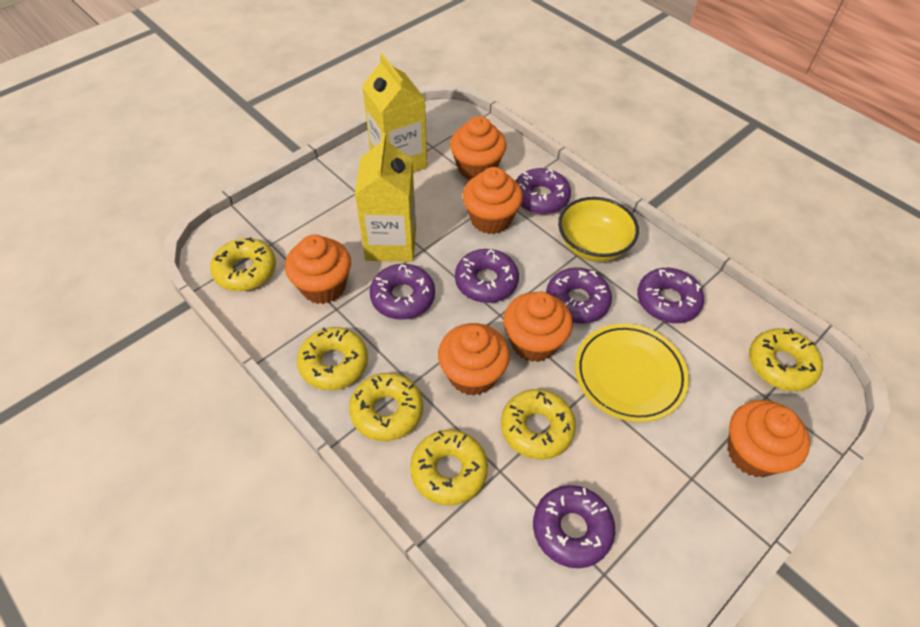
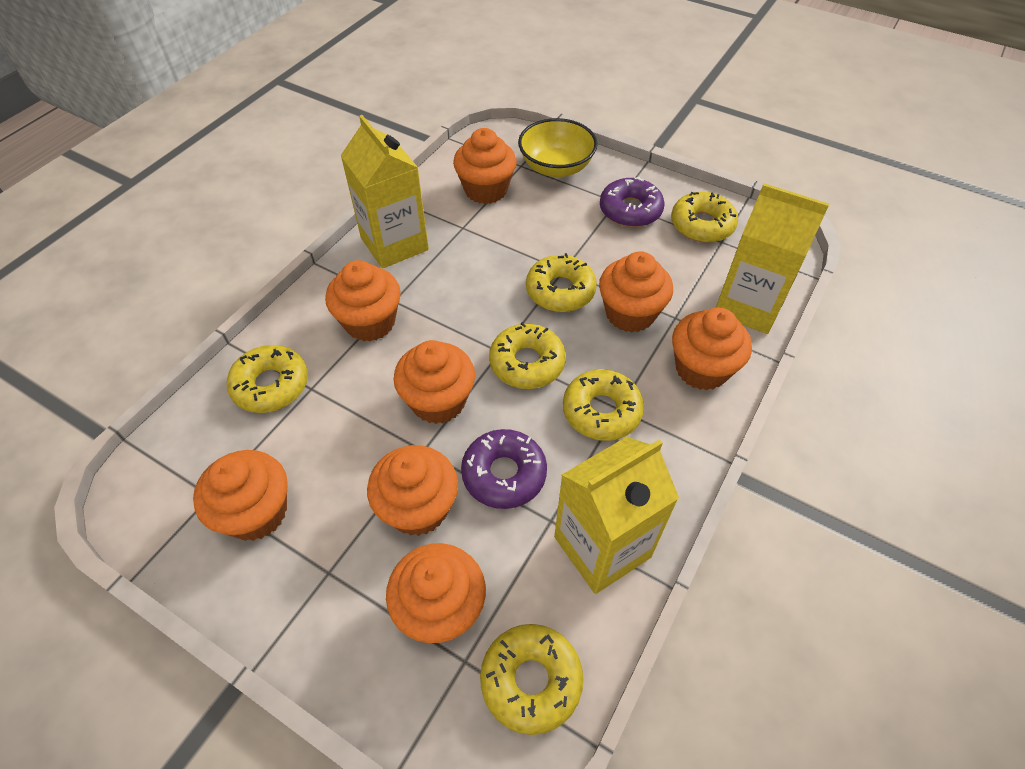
orange cupcake: [285,234,351,304] [438,323,510,396] [450,116,507,180] [463,167,523,234] [503,292,573,362] [727,400,810,477] = 6 -> [193,450,288,541] [325,260,401,342] [367,445,458,536] [386,543,486,643] [394,340,475,424] [453,128,516,204] [599,251,673,332] [672,307,752,390] = 8
purple donut: [370,264,435,320] [455,249,519,303] [516,168,571,214] [533,485,615,568] [546,268,612,324] [637,268,704,323] = 6 -> [461,429,547,509] [600,177,665,227] = 2
yellow carton: [355,133,416,262] [362,54,427,173] = 2 -> [341,115,429,269] [554,437,679,594] [716,183,829,334] = 3
yellow plate: [575,324,689,422] = 1 -> none = 0

